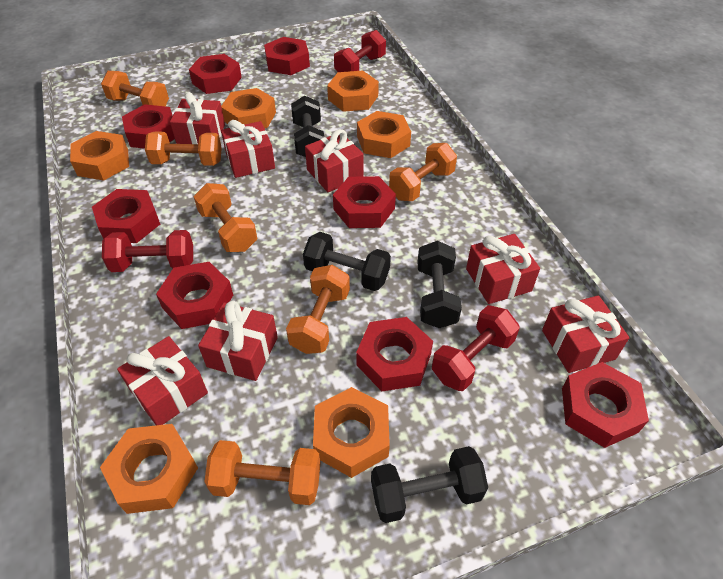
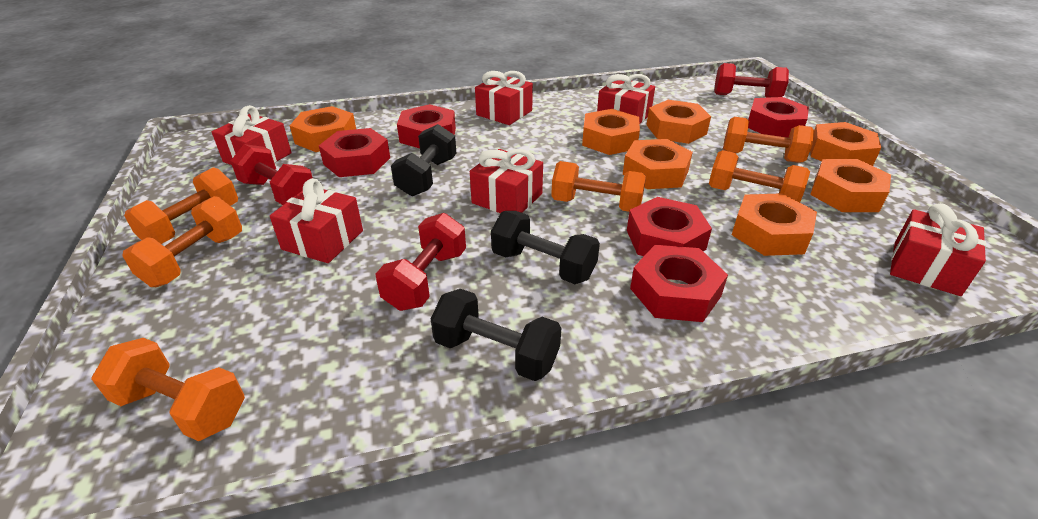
black dumbbell: [291,96,324,157] [303,232,391,291] [371,446,488,523] [418,241,462,328] = 4 -> [391,124,457,196] [431,289,561,381] [491,211,600,284] = 3
orange nut: [70,131,129,180] [100,424,198,514] [221,88,276,128] [313,387,390,478] [327,71,379,112] [357,111,411,158] = 6 -> [290,106,356,152] [582,109,640,155] [623,139,693,189] [646,100,711,144] [732,193,817,256] [810,122,881,166] [810,159,891,212] = 7
red gift: [117,336,208,425] [170,92,225,144] [198,300,278,381] [221,120,275,178] [305,129,364,192] [466,234,540,304] [542,295,629,373] = 7 -> [212,105,292,165] [270,178,363,263] [470,149,543,213] [475,71,533,125] [597,74,655,124] [890,203,986,296] = 6
red nut: [92,189,160,243] [122,104,175,149] [156,262,233,329] [189,54,242,94] [264,37,310,75] [333,176,396,228] [356,317,433,391] [562,362,649,448] = 8 -> [319,128,390,177] [397,104,456,149] [627,197,712,256] [630,245,728,322] [748,97,809,138] = 5

